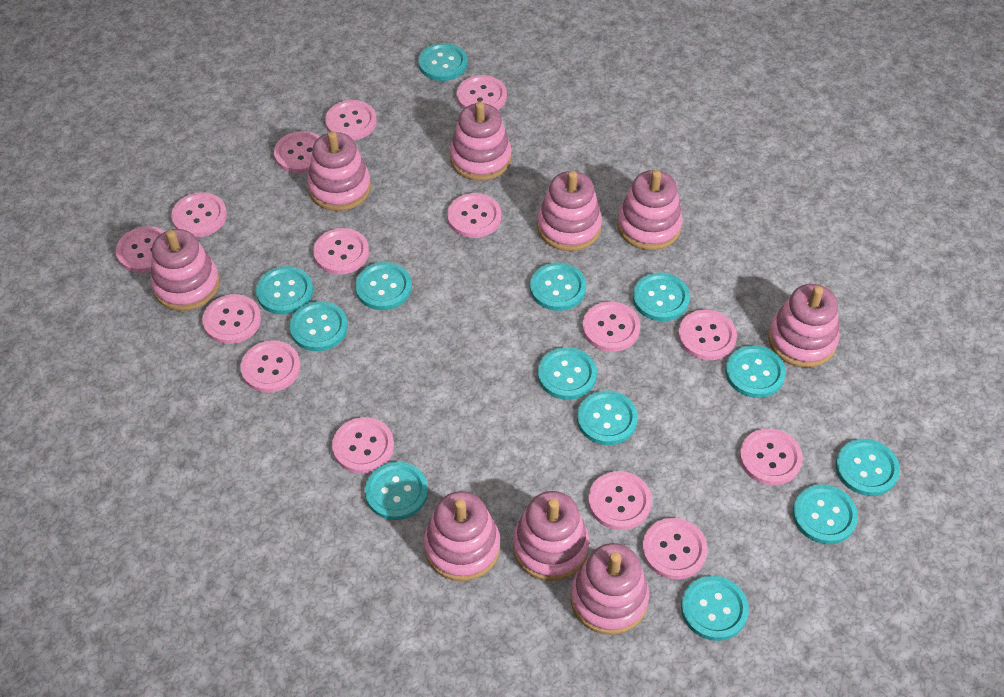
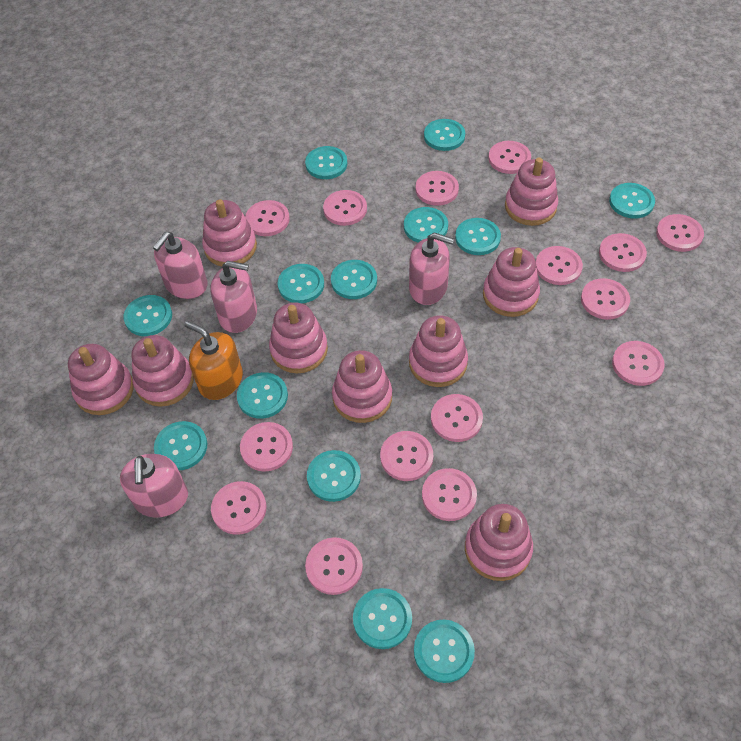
orange soap dispenser: none = 0 -> [184,321,243,400] = 1
pink soap dispenser: none = 0 -> [120,454,188,518] [153,232,208,299] [210,261,257,333] [409,232,454,305] = 4

